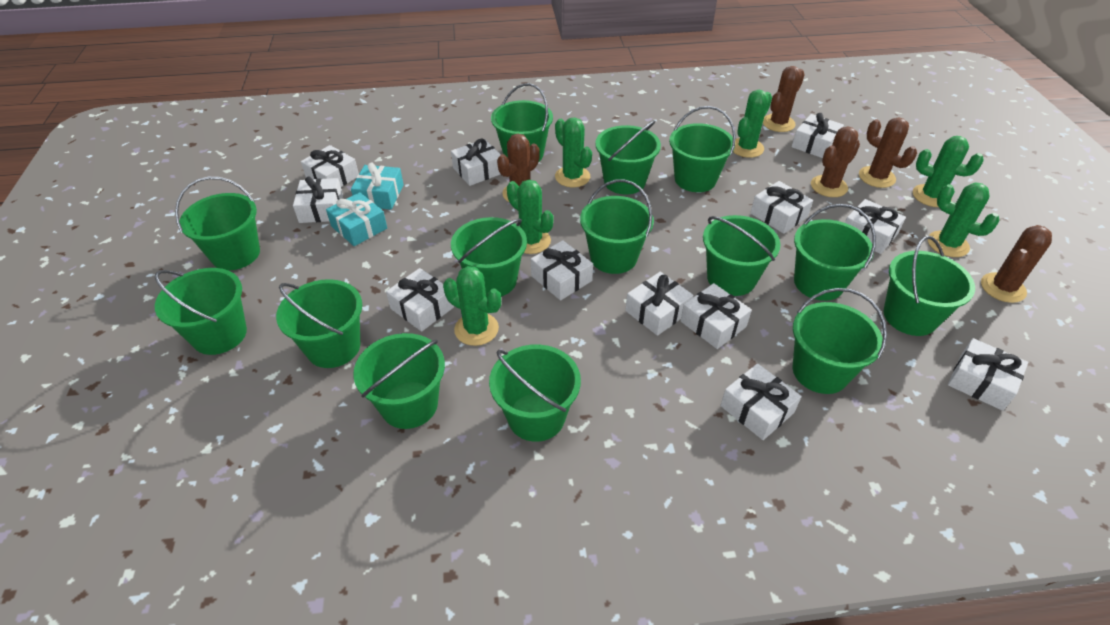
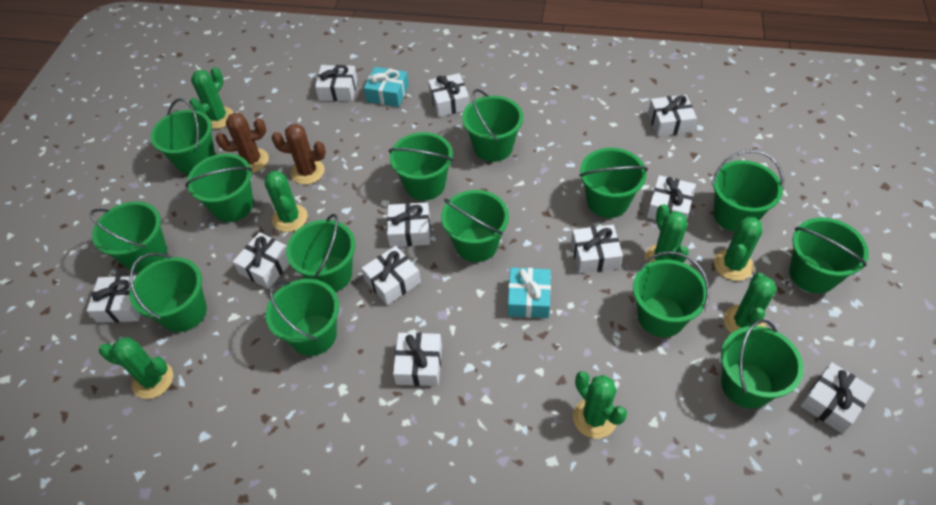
brown cactus: [497,134,540,202] [763,66,805,132] [811,127,860,197] [859,117,917,188] [981,225,1052,303] = 5 -> [216,113,269,173] [272,124,326,184] = 2
green cactus: [443,266,501,346] [507,180,554,254] [555,117,592,187] [733,90,772,158] [913,136,984,207] [928,183,1000,257] = 6 -> [99,337,173,399] [189,67,234,129] [265,171,308,232] [573,371,627,438] [645,204,689,264] [714,217,762,281] [724,273,777,333] = 7
white gift: [293,176,343,223] [301,145,359,187] [386,268,454,332] [451,139,501,186] [531,240,593,300] [625,272,693,336] [681,283,752,349] [720,363,802,440] [750,181,813,234] [792,113,844,158] [845,199,906,254] [948,338,1028,411] = 12 -> [86,276,141,323] [233,232,290,289] [315,65,358,101] [361,246,421,305] [387,202,430,247] [393,333,442,386] [428,73,469,117] [571,225,623,274] [647,175,696,220] [648,95,697,137] [800,362,875,434] = 11

